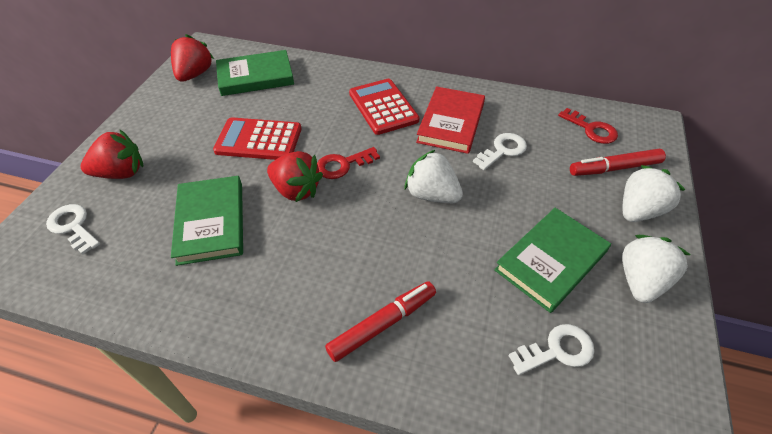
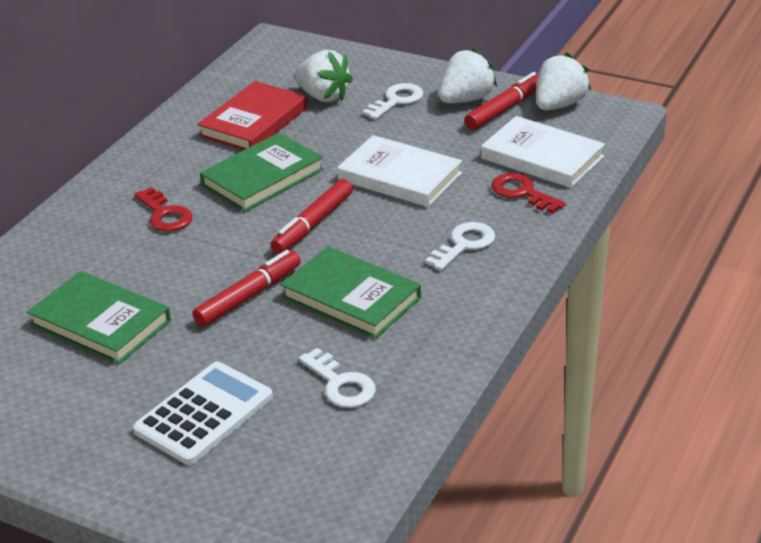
red calculator: [213,117,302,160] [349,79,420,135] = 2 -> none = 0
red marker: [325,281,436,362] [570,149,666,176] = 2 -> [192,250,301,327] [271,179,353,254] [464,72,538,130] = 3
red strawberry: [81,130,143,179] [171,34,214,82] [267,151,323,202] = 3 -> none = 0
white book: none = 0 -> [337,135,462,207] [481,116,605,188] = 2
white calculator: none = 0 -> [133,362,273,465] = 1

